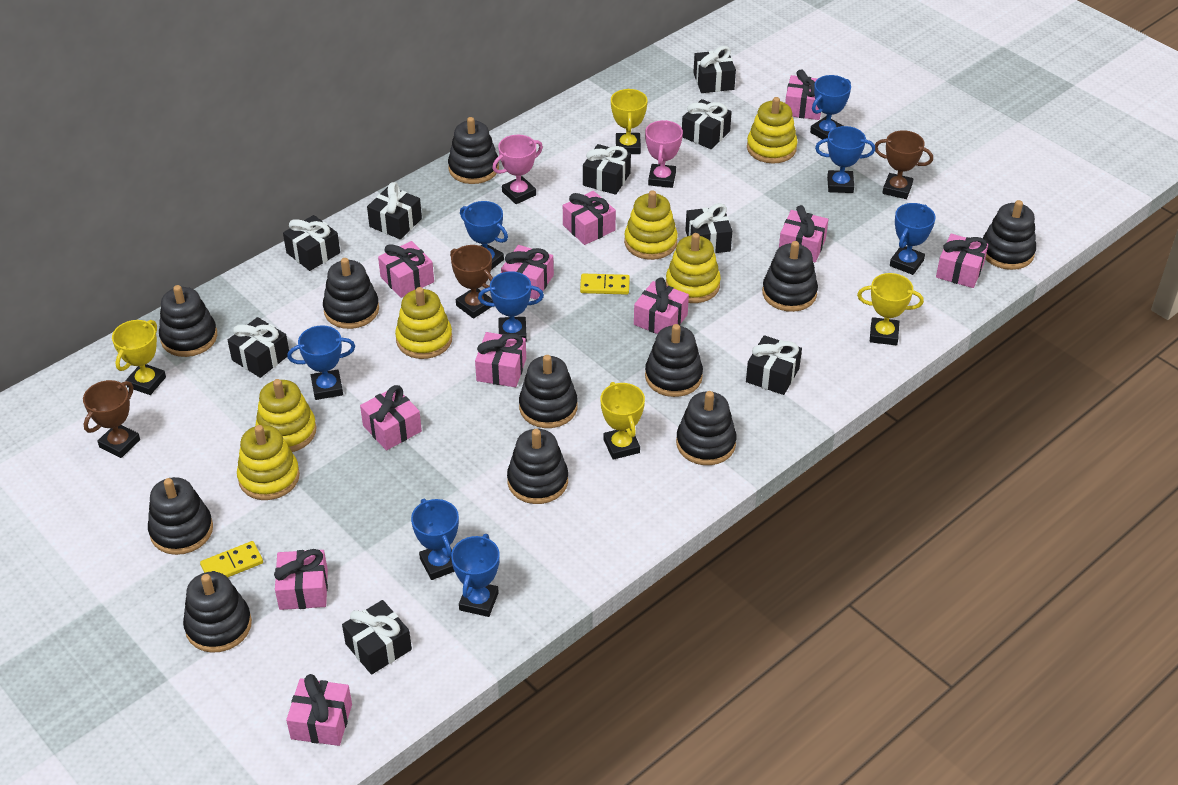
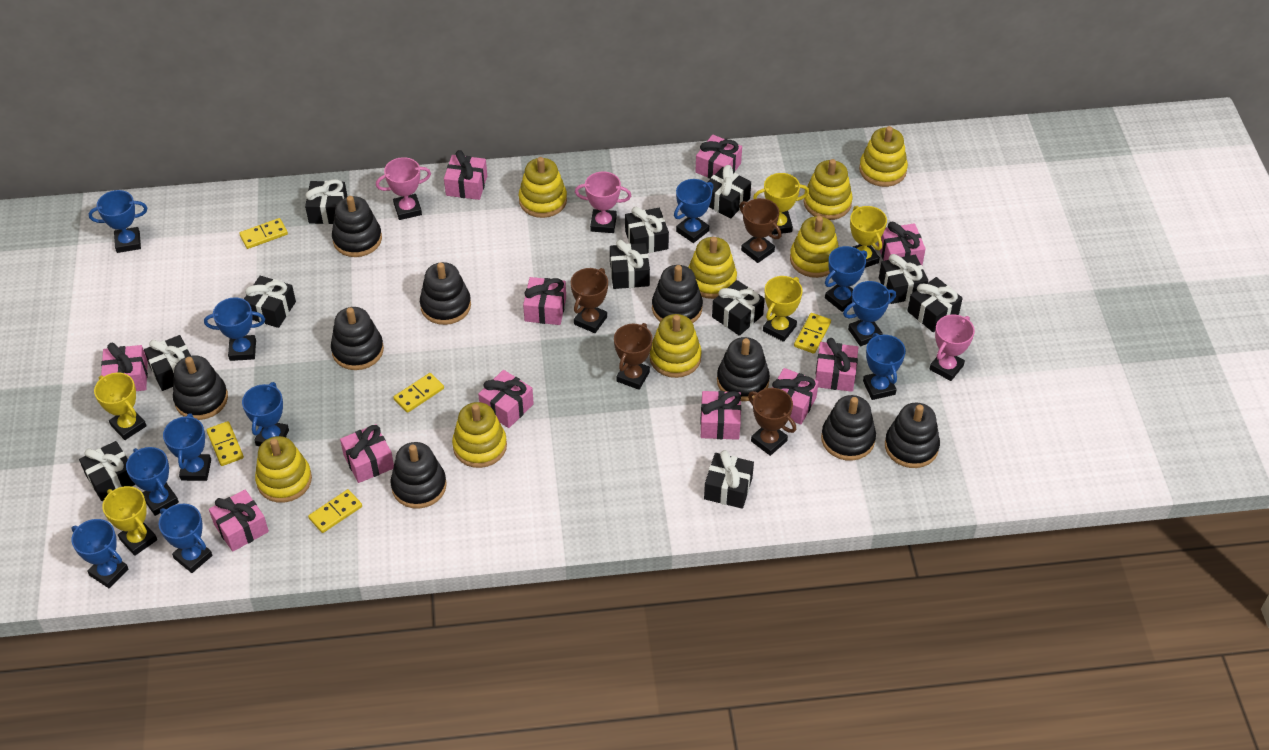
black gift: [228,317,289,378] [283,215,340,271] [342,600,412,675] [367,182,422,239] [583,144,631,195] [682,99,732,149] [685,203,732,253] [693,46,736,93] [746,335,802,395] = 9 -> [79,441,136,501] [144,335,191,391] [244,276,296,328] [305,179,348,224] [610,239,650,289] [625,207,669,253] [704,450,754,509] [708,165,751,219] [712,280,765,336] [879,254,928,304] [907,277,963,332] = 11
black stacking toy: [148,477,213,555] [159,285,217,357] [183,572,252,653] [323,258,379,329] [448,117,499,184] [507,429,568,504] [519,355,578,428] [645,324,703,397] [676,391,736,465] [762,241,818,312] [983,200,1036,270] = 11 -> [173,355,228,420] [331,307,384,370] [332,196,382,257] [391,442,447,509] [420,262,471,325] [652,265,703,323] [717,337,770,401] [821,395,876,461] [885,402,940,468] = 9
blue trophy: [287,325,355,400] [411,499,459,580] [451,534,500,617] [460,201,508,270] [478,271,544,341] [810,75,851,140] [815,126,875,193] [890,203,936,275] = 8 -> [71,519,128,588] [89,190,147,253] [126,447,179,516] [158,504,212,573] [163,413,211,481] [204,297,265,361] [242,382,289,446] [674,179,714,243] [825,246,867,312] [843,281,896,346] [863,333,906,400] = 11
brown trophy: [83,380,140,458] [450,245,493,319] [875,130,933,199] = 3 -> [571,268,608,333] [614,323,653,390] [739,198,782,263] [748,388,796,456] = 4
pink trophy: [492,135,543,204] [645,120,683,188] = 2 -> [376,157,431,220] [575,172,631,233] [930,314,975,381] = 3
yellow domino: [200,541,263,578] [580,273,630,295] = 2 -> [206,421,244,466] [239,218,288,249] [308,489,362,533] [393,373,444,413] [794,313,831,354] = 5
yellow stacking toy: [237,425,300,500] [255,379,317,452] [395,287,452,359] [624,190,678,260] [666,233,721,303] [747,97,797,163] = 6 -> [255,436,312,503] [452,402,507,468] [519,157,567,218] [649,314,702,378] [688,237,737,299] [790,216,839,278] [804,159,853,220] [859,126,908,187] = 8
yellow trophy: [112,320,166,395] [601,382,645,460] [611,89,648,154] [857,273,924,345] = 4 -> [94,373,147,440] [102,486,157,556] [753,173,809,235] [763,276,803,342] [850,206,887,268] = 5

